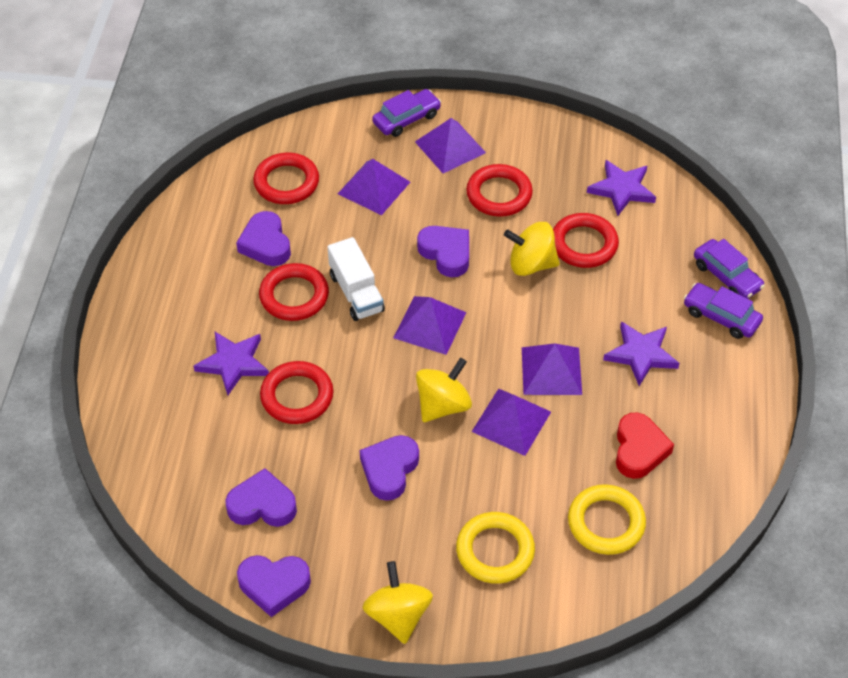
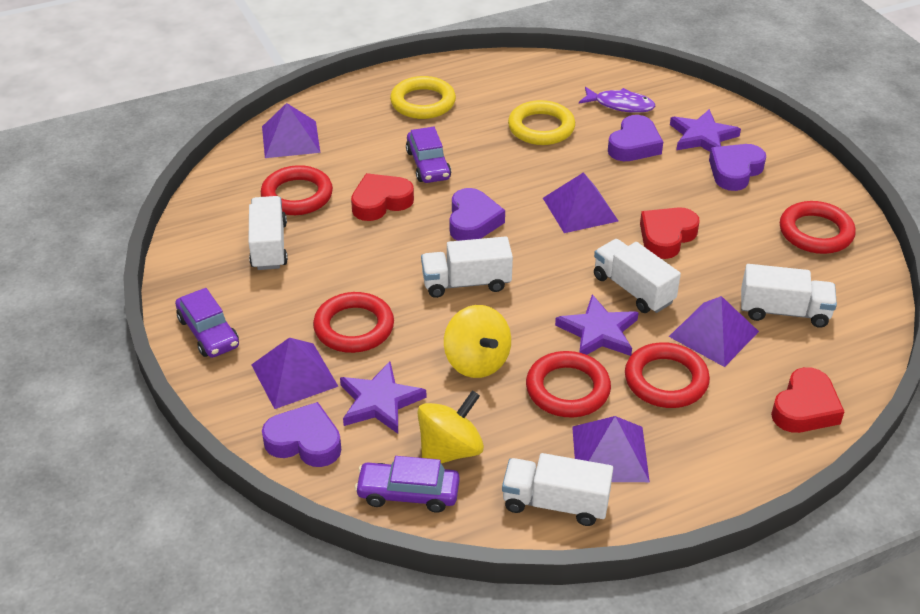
purple fish: none = 0 -> [579,87,655,113] = 1
purple heart: [225,468,297,527] [236,211,291,266] [237,555,311,617] [360,435,419,501] [417,226,469,277] = 5 -> [262,402,341,467] [450,188,505,241] [608,115,663,161] [709,144,766,191] = 4
red heart: [616,413,674,479] = 1 -> [351,173,414,221] [640,207,700,259] [771,367,845,433] = 3
white truck: [327,237,385,321] = 1 -> [248,196,288,270] [421,236,513,298] [502,453,613,526] [594,239,681,313] [741,264,837,328] = 5
yellow spinning top: [363,561,433,644] [416,357,472,422] [504,222,560,276] = 3 -> [417,390,484,464] [444,305,511,378] = 2

